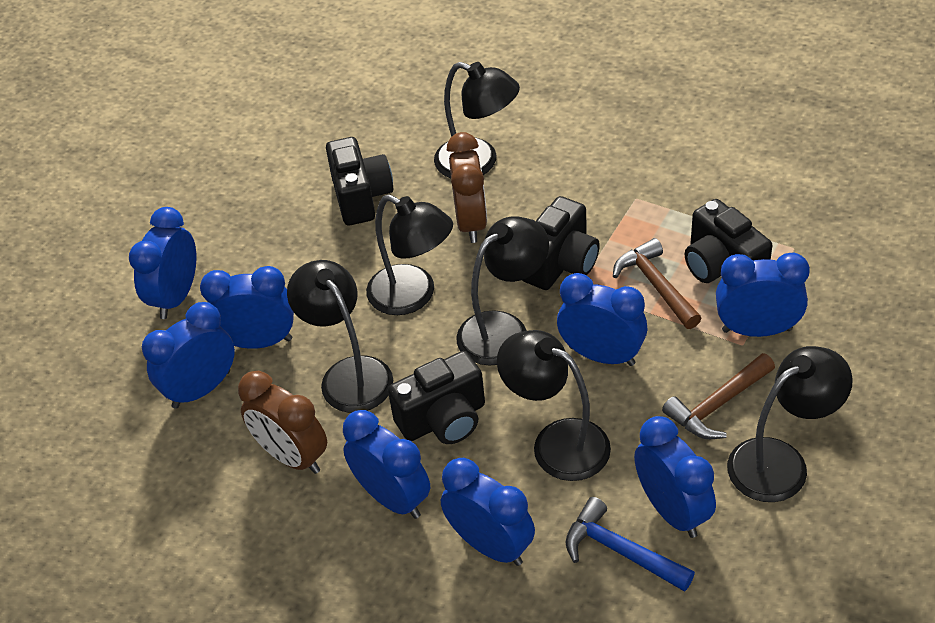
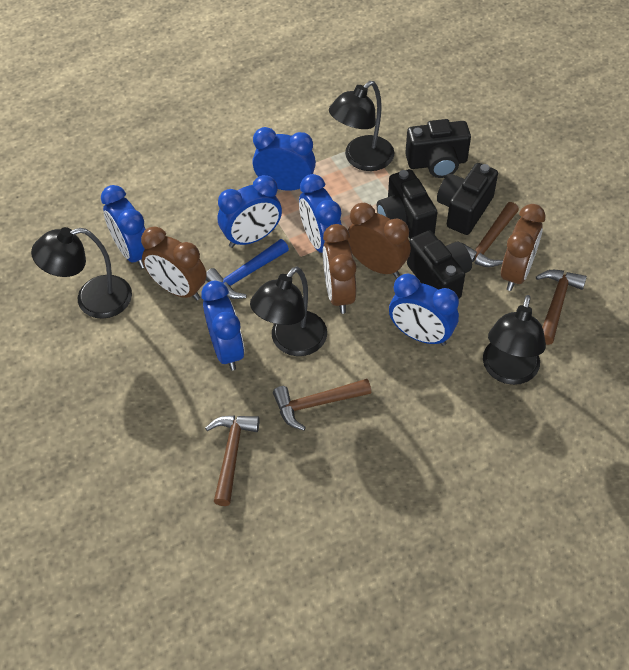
black lamp: [287,260,393,413] [366,194,453,315] [434,62,520,178] [456,216,549,366] [497,330,611,481] [727,346,853,502] = 6 -> [31,227,132,319] [250,267,327,356] [329,81,395,171] [483,295,546,385] = 4
blue clock: [129,207,196,319] [142,302,235,409] [200,266,294,349] [343,410,430,519] [441,458,535,566] [557,273,648,366] [634,416,716,538] [716,253,810,337] = 8 -> [101,185,146,268] [201,281,244,371] [218,175,282,248] [252,127,316,191] [299,174,342,253] [389,273,459,346] = 6
brown clock: [238,371,327,474] [447,132,487,243] = 2 -> [141,226,207,300] [323,224,357,314] [347,203,411,277] [501,204,546,291] = 4
brown hammer: [613,238,702,329] [662,353,775,439] = 2 -> [205,416,260,506] [273,379,371,431] [462,202,519,267] [536,270,587,345] = 4

